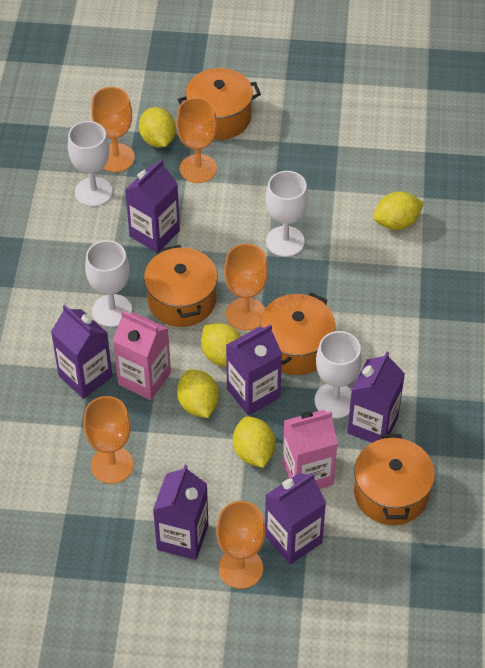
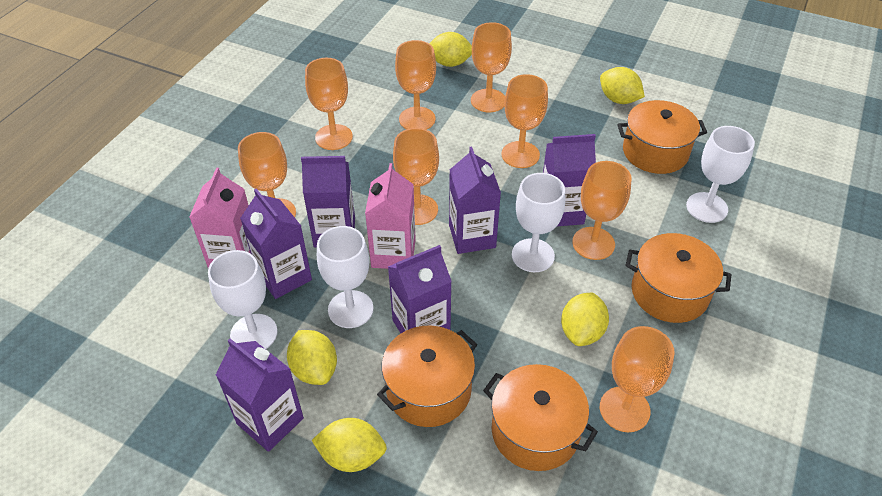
orange goblet: [83,396,134,484] [91,87,135,172] [176,98,217,183] [216,501,265,589] [224,244,268,331] = 5 -> [238,132,296,217] [305,58,353,150] [393,128,439,225] [395,40,436,130] [471,22,512,112] [502,74,548,168] [572,161,632,260] [600,326,675,432] = 8

